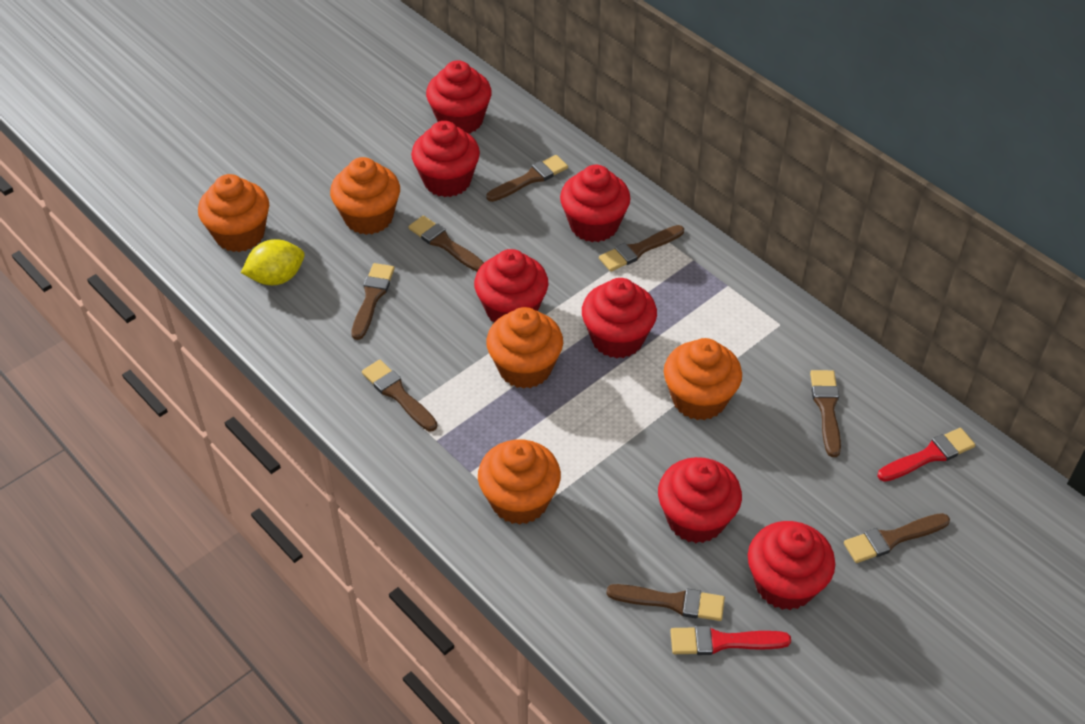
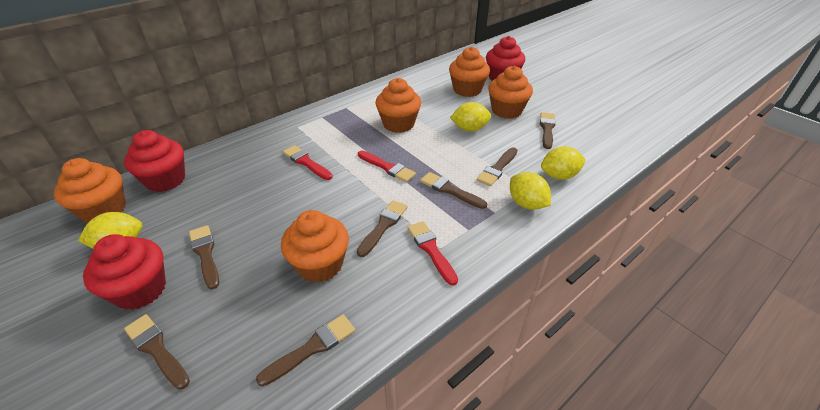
brown brush: [351,263,395,340] [362,360,437,431] [408,215,484,271] [486,155,568,202] [599,225,684,272] [606,584,725,621] [810,370,841,457] [844,513,950,563] = 8 -> [124,314,190,390] [189,225,219,290] [256,314,355,386] [357,200,408,257] [420,172,487,209] [477,147,517,186] [540,112,556,149] = 7
red brush: [670,626,791,655] [878,428,975,482] = 2 -> [283,145,333,180] [358,150,416,182] [407,221,458,286] = 3
red cupcake: [411,121,480,197] [426,60,492,133] [474,249,549,322] [560,165,631,242] [582,278,657,358] [658,457,742,543] [748,521,835,610] = 7 -> [83,234,166,310] [124,130,185,192] [486,36,525,81] = 3
yellow lemon: [241,239,305,285] = 1 -> [78,212,143,248] [450,102,491,132] [510,172,551,210] [541,146,586,180] = 4

